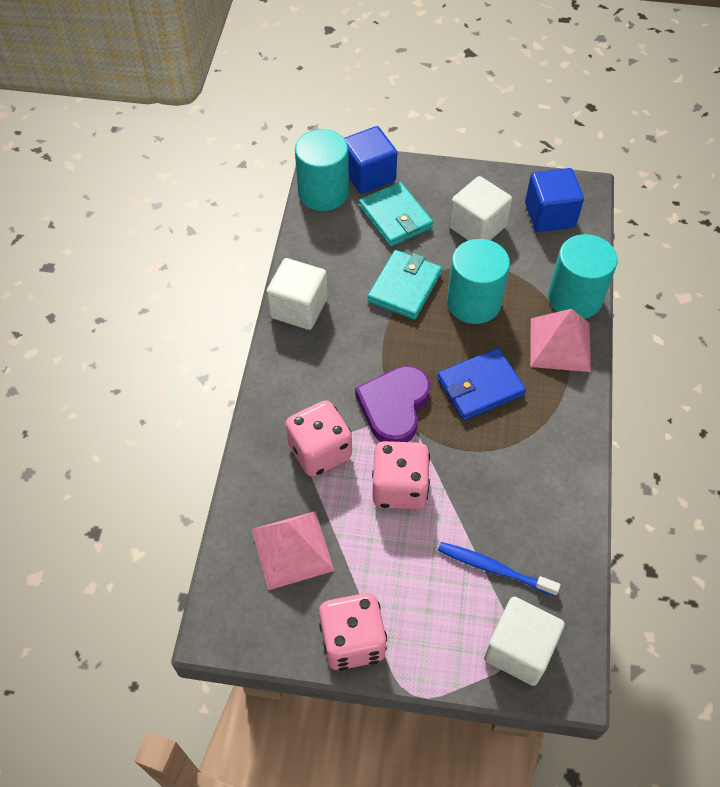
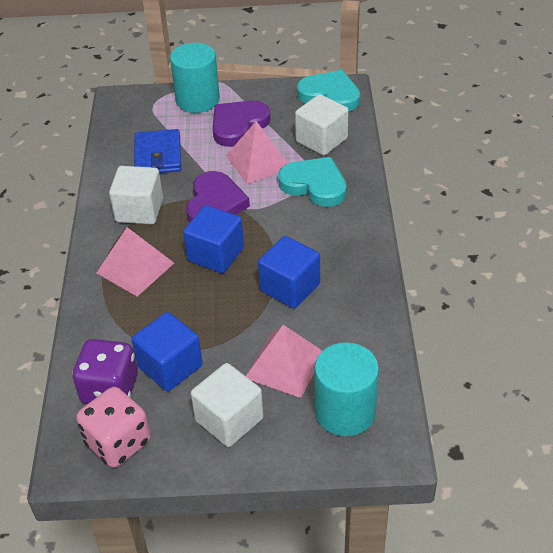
blue cube: [344,126,397,194] [525,168,584,232] = 2 -> [131,312,202,391] [183,205,244,273] [258,236,320,309] = 3
blue toothbrush: [438,542,561,596] = 1 -> none = 0
pink dice: [285,400,352,477] [319,593,387,671] [372,441,430,509] = 3 -> [76,387,151,468] = 1
pink pyramid: [252,511,334,590] [530,309,591,372] = 2 -> [97,227,174,297] [226,121,289,184] [246,325,322,398] = 3
purple dice: none = 0 -> [72,339,138,404] = 1
purple heart: [355,366,430,442] = 1 -> [186,171,250,223] [212,101,271,147] = 2
turquoise cylinder: [295,129,349,211] [447,239,510,324] [548,234,618,319] = 3 -> [170,43,220,113] [314,342,379,436] = 2
turquoise heart: none = 0 -> [278,157,347,207] [297,70,360,112] = 2
turquoise wallet: [359,182,433,247] [368,250,442,320] = 2 -> none = 0

